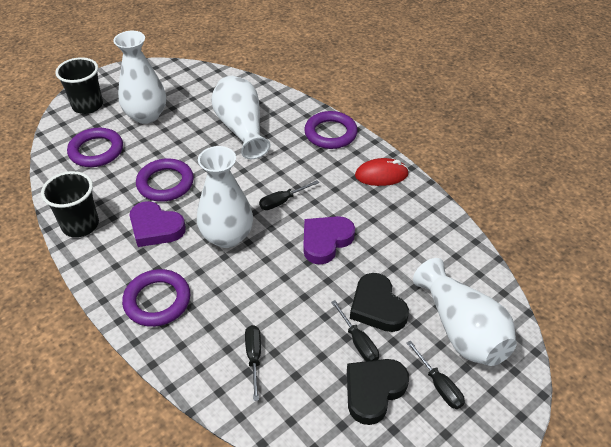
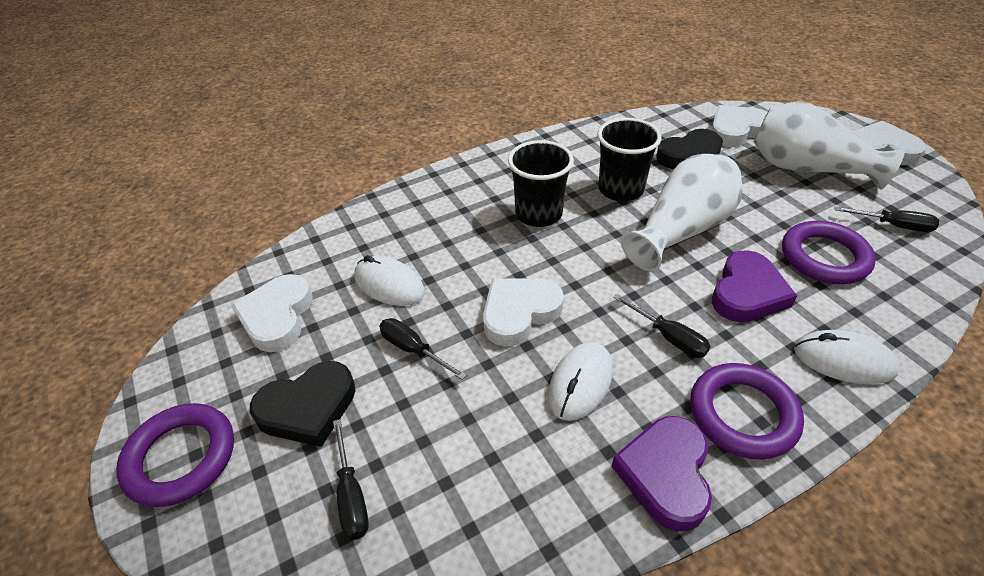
purple ring: [67,128,123,167] [122,269,190,327] [136,158,194,202] [304,111,358,149] = 4 -> [116,403,234,507] [690,363,804,460] [782,221,876,284] = 3
red mouse: [355,158,409,186] = 1 -> none = 0
white heart: none = 0 -> [231,274,313,352] [483,278,564,347] [712,105,767,147] [853,121,926,165] = 4
white mouse: none = 0 -> [354,255,425,306] [548,342,613,421] [794,330,900,384] = 3
white vase: [113,31,166,124] [197,146,253,248] [211,76,270,159] [413,258,517,366] = 4 -> [621,154,743,271] [754,101,905,190] = 2

